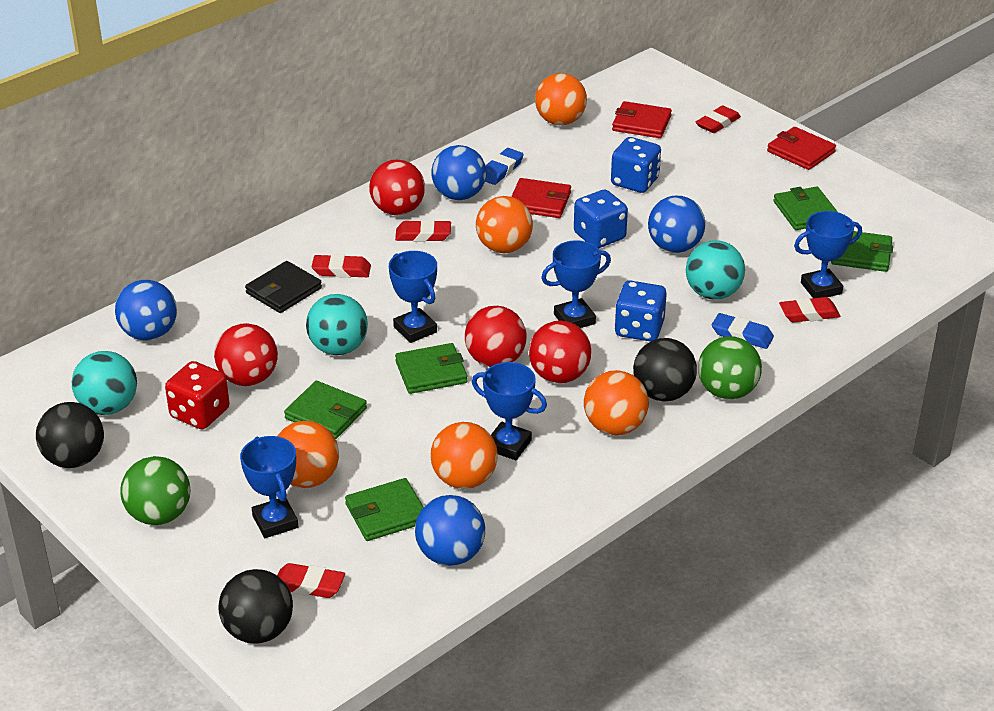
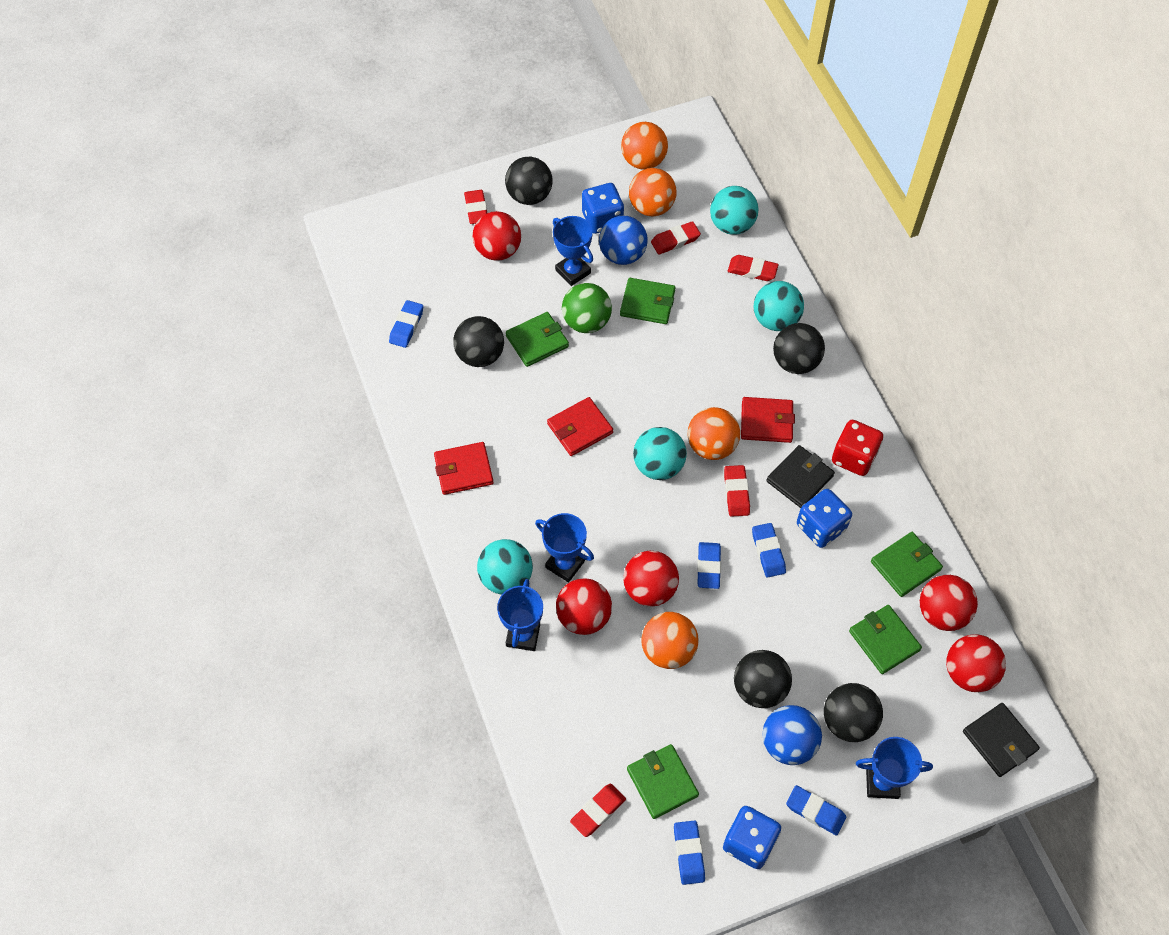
black ball: [36,402,104,468] [218,569,293,644] [633,338,697,401] = 3 -> [453,316,504,367] [505,156,553,205] [734,650,792,708] [773,323,825,374] [824,683,883,742] = 5
black wallet: [245,261,322,313] = 1 -> [766,445,835,508] [963,703,1040,777] = 2
blue ball: [115,280,177,340] [415,495,485,566] [431,145,486,200] [648,196,705,253] = 4 -> [599,216,648,265] [762,705,822,765] = 2
blue eraser: [485,148,524,185] [712,313,774,349] = 2 -> [389,300,423,348] [674,820,705,885] [697,542,721,589] [752,523,786,577] [786,785,846,836] = 5
blue trophy: [240,436,298,538] [389,251,437,343] [472,362,547,460] [541,240,611,328] [794,211,862,298] = 5 -> [497,579,543,651] [535,513,594,582] [553,216,593,286] [856,737,933,799] = 4
green ball: [120,456,190,525] [698,336,762,399] = 2 -> [562,283,612,333] = 1
orange ball: [277,421,339,488] [430,422,498,489] [476,196,533,253] [535,73,587,125] [584,370,649,435] = 5 -> [621,122,668,170] [629,168,677,217] [641,612,698,669] [688,407,740,460] = 4
red ball: [214,323,278,386] [369,160,425,215] [465,306,527,367] [529,321,591,383] = 4 -> [473,211,521,261] [556,578,612,635] [623,551,679,607] [920,575,978,631] [946,634,1006,692] = 5
turquoise ball: [72,351,137,415] [306,294,368,355] [686,240,745,300] = 3 -> [477,539,533,595] [633,427,687,480] [710,186,758,235] [754,281,804,331] = 4

